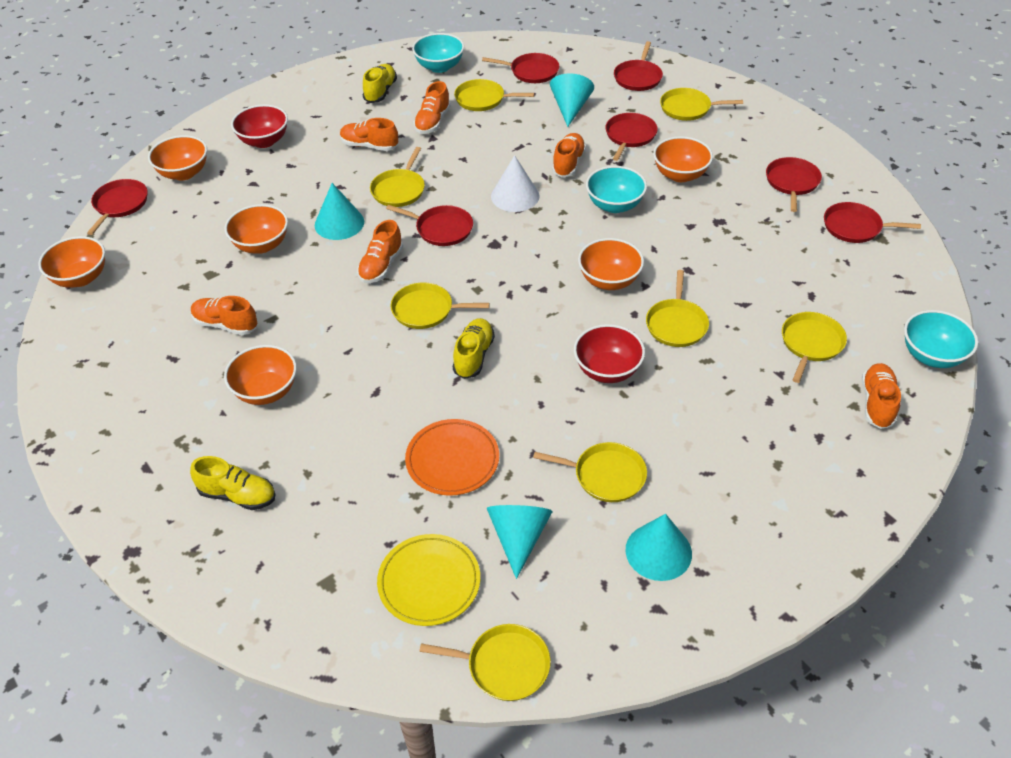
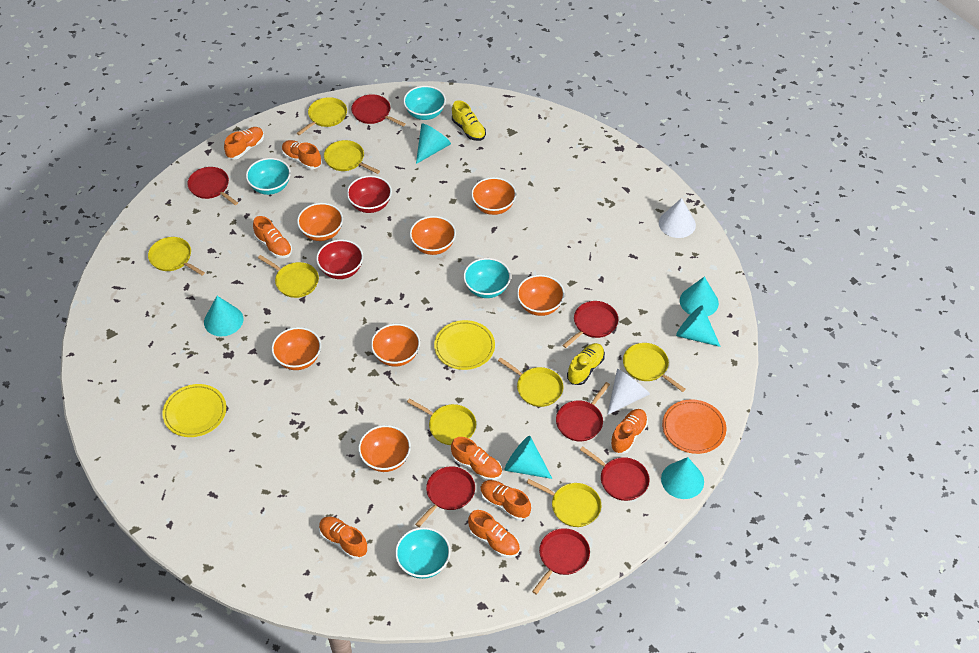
orange bowl: [38,236,105,288] [148,135,207,180] [224,204,288,254] [224,345,297,405] [578,238,644,290] [653,136,713,182] = 6 -> [272,327,321,370] [297,203,343,241] [358,425,411,472] [371,324,420,367] [410,216,456,255] [471,177,516,215] [517,275,565,316] = 7
orange shoe: [191,296,257,335] [340,118,398,151] [357,220,403,283] [414,81,451,134] [552,133,586,177] [862,363,901,429] = 6 -> [224,127,264,159] [253,216,292,258] [282,140,321,169] [319,516,368,559] [451,437,502,480] [468,510,520,558] [480,480,531,520] [610,409,648,454] = 8
turquoise bowl: [412,33,464,73] [586,166,647,213] [904,310,978,368] = 3 -> [246,158,291,195] [395,527,451,579] [403,86,446,120] [463,258,511,298] = 4
turquoise cone: [315,183,364,240] [487,505,552,579] [550,73,594,127] [625,514,692,581] = 4 -> [204,296,243,337] [416,123,451,164] [504,436,553,479] [661,457,704,499] [676,306,721,347] [680,277,719,316] = 6
white cone: [491,155,540,212] = 1 -> [607,369,650,415] [659,198,696,238] = 2
yellow plate: [377,534,480,626] = 1 -> [162,384,226,437] [434,320,495,370] = 2
yellow shoe: [190,456,276,510] [363,64,397,103] [453,318,495,379] = 3 -> [452,100,486,141] [567,343,605,385] = 2

